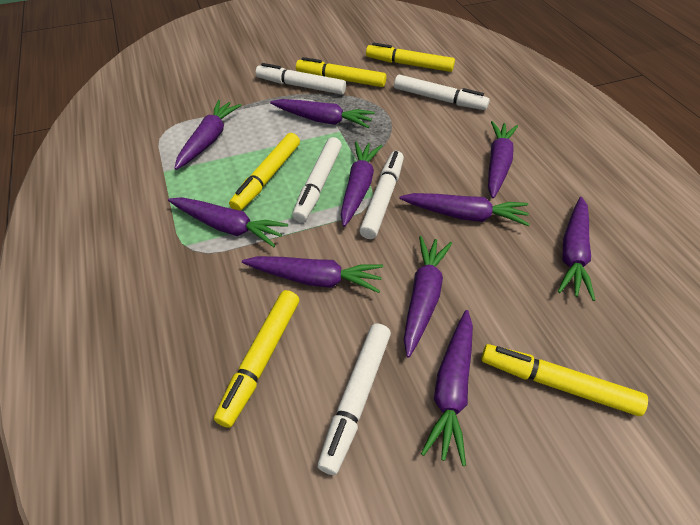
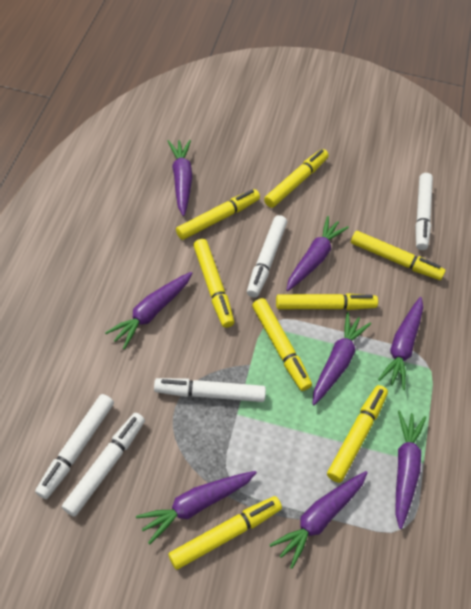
purple carrot: [168,197,288,247] [174,100,241,170] [242,256,383,293] [270,99,375,128] [341,141,382,227] [399,193,529,226] [404,236,452,358] [421,310,473,466] [488,121,518,198] [558,197,595,301] = 10 -> [105,272,192,349] [136,471,257,544] [168,140,193,216] [269,471,368,569] [286,216,349,291] [312,312,371,405] [378,297,423,390] [395,410,426,529] = 8
yellow marker: [214,290,299,428] [229,133,300,211] [296,57,387,87] [366,43,455,72] [481,344,648,416] = 5 -> [169,496,282,570] [176,189,260,240] [193,239,234,328] [252,298,312,391] [264,149,329,208] [276,293,378,310] [327,385,388,483] [351,231,445,280] = 8

